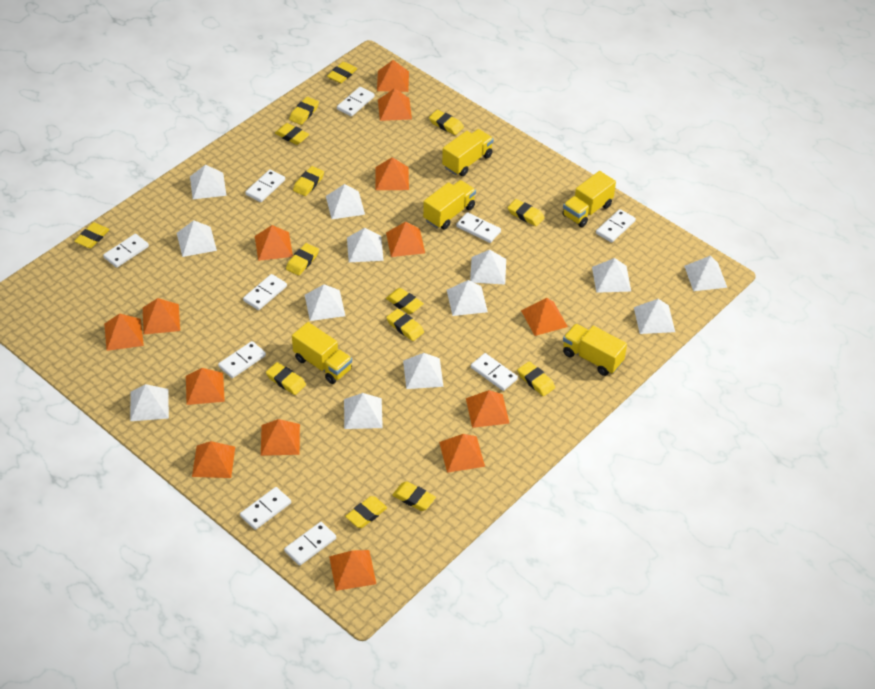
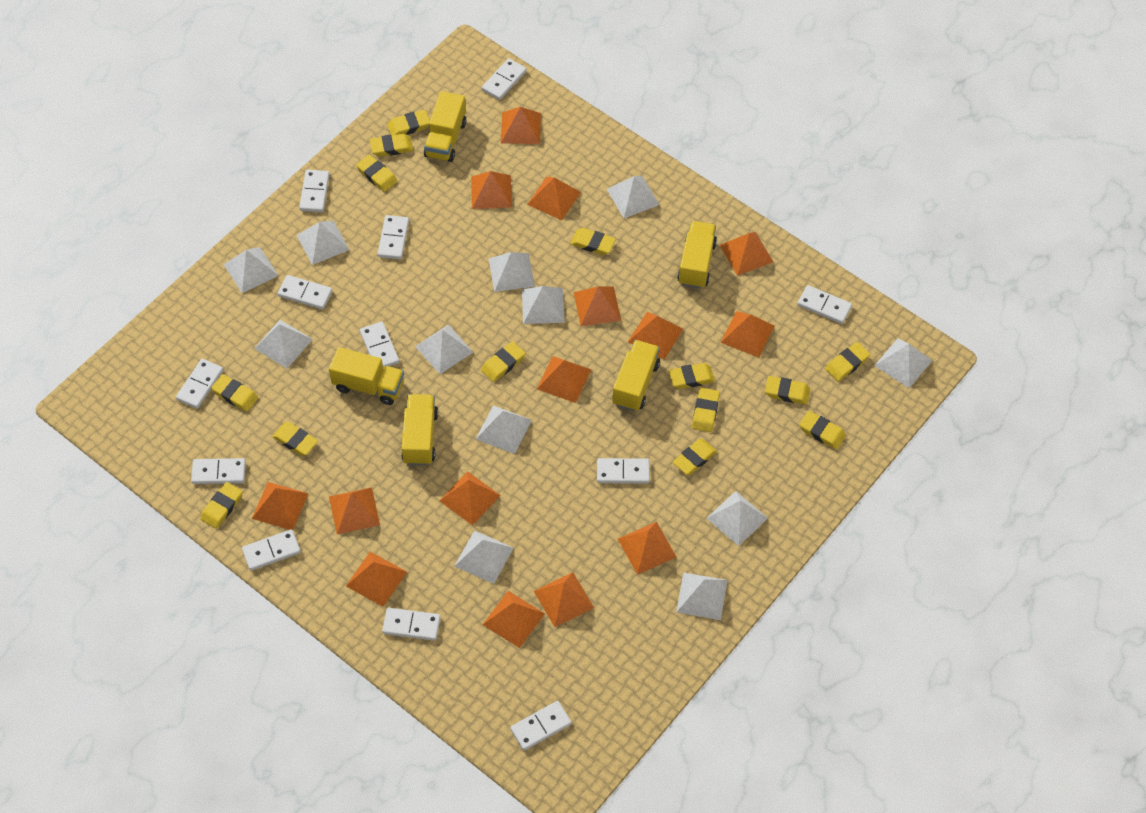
orange pyramid: [104,314,144,351] [143,298,180,335] [186,368,225,405] [192,441,235,478] [255,225,293,261] [261,419,300,456] [329,550,376,591] [375,157,409,190] [377,60,409,92] [378,88,412,121] [386,222,425,257] [439,434,485,473] [466,390,510,428] [521,298,568,336] = 14 -> [252,482,309,530] [329,487,380,534] [346,552,407,607] [440,471,501,526] [471,171,512,209] [483,591,545,648] [501,107,541,144] [527,177,581,220] [534,572,594,627] [537,356,591,403] [573,286,621,326] [618,522,676,575] [628,312,683,359] [720,232,773,276] [721,311,774,357] = 15
white domino: [103,234,149,268] [218,341,266,378] [240,487,291,530] [243,274,287,310] [245,169,285,202] [284,522,336,566] [337,87,375,117] [456,212,501,243] [471,353,518,391] [596,209,636,243] = 10 -> [176,359,223,409] [191,458,246,484] [242,529,301,571] [278,275,332,309] [299,170,330,212] [360,322,400,368] [378,215,409,259] [382,608,441,641] [482,58,527,100] [510,701,572,751] [597,458,650,484] [797,285,852,324] = 12
white pyramid: [130,384,169,421] [177,220,217,257] [190,165,226,199] [305,284,345,321] [326,184,365,219] [344,393,383,429] [347,228,384,262] [403,353,444,389] [447,280,488,316] [470,250,506,285] [592,258,631,293] [634,299,675,334] [684,256,727,291] = 13 -> [223,247,279,293] [254,320,313,368] [296,220,349,265] [415,325,473,374] [455,530,513,584] [476,405,532,454] [489,252,535,292] [522,286,565,324] [607,176,660,218] [676,572,727,620] [707,491,768,546] [874,338,932,388] = 12

